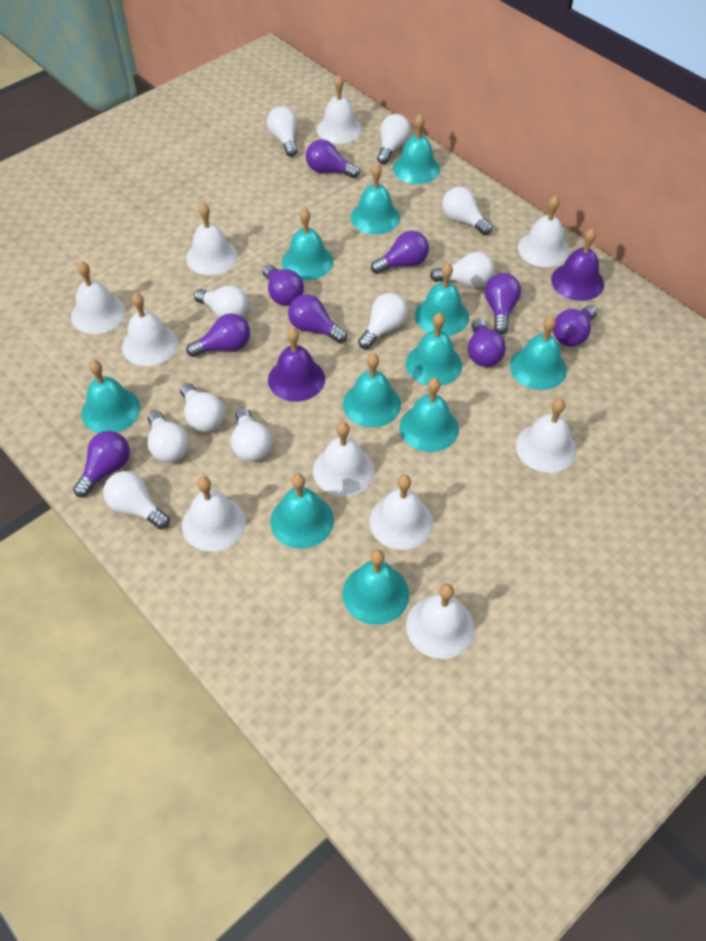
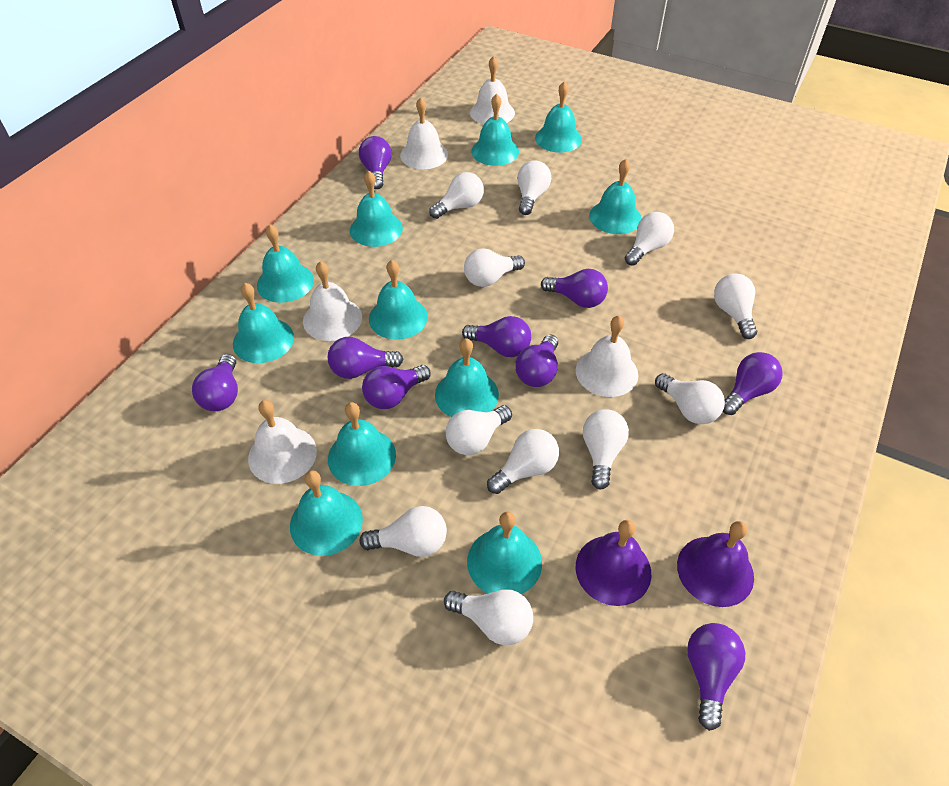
white bell: [71,261,126,334] [122,293,178,366] [182,476,246,552] [186,203,238,275] [313,422,374,497] [317,75,362,144] [369,475,433,550] [406,584,475,659] [516,398,576,473] [518,195,569,267] = 10 -> [248,400,317,484] [303,261,362,341] [400,97,448,169] [470,56,515,124] [576,316,638,397] = 5
white light bulb: [103,471,170,529] [147,410,189,463] [180,383,225,432] [194,285,249,318] [231,407,272,462] [267,106,298,157] [358,293,408,349] [377,114,411,164] [430,252,494,288] [442,187,492,235] = 10 -> [359,506,447,557] [429,172,484,219] [444,589,533,645] [446,405,512,455] [464,248,525,287] [487,429,559,494] [518,160,551,215] [583,409,629,490] [625,212,674,266] [655,373,725,424] [714,274,757,339] = 11

